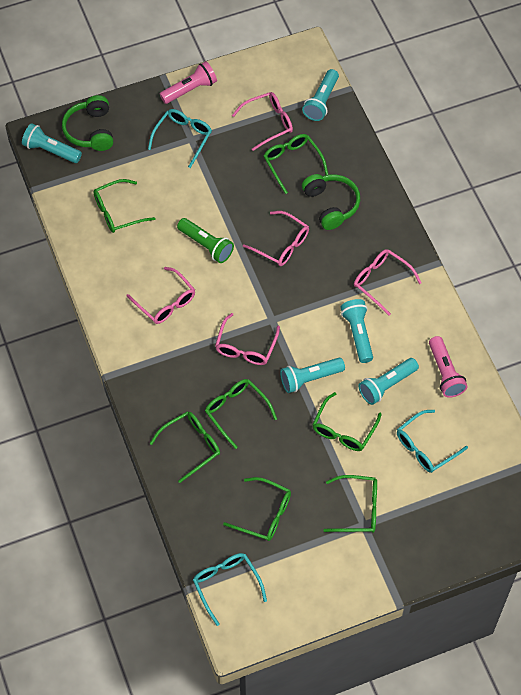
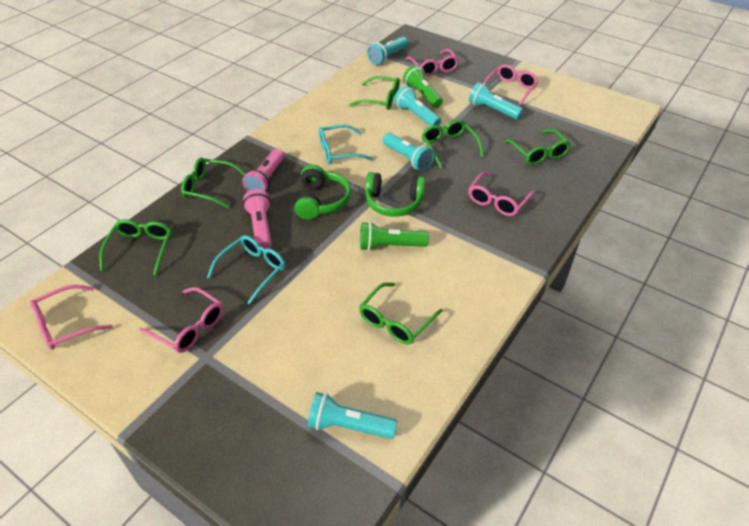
green flashlight: [177,218,234,263] = 1 -> [360,222,429,251] [403,65,443,108] = 2
green glasses: [93,179,156,233] [150,411,220,483] [205,379,277,449] [223,477,291,541] [264,134,328,194] [312,392,382,451] [323,475,377,533] = 7 -> [99,219,172,275] [181,158,245,208] [349,76,400,110] [359,282,442,344] [422,120,484,168] [504,129,571,165] = 6
turquoise glasses: [148,109,212,168] [193,553,267,626] [397,410,468,473] = 3 -> [207,235,285,305] [319,125,373,164] = 2

